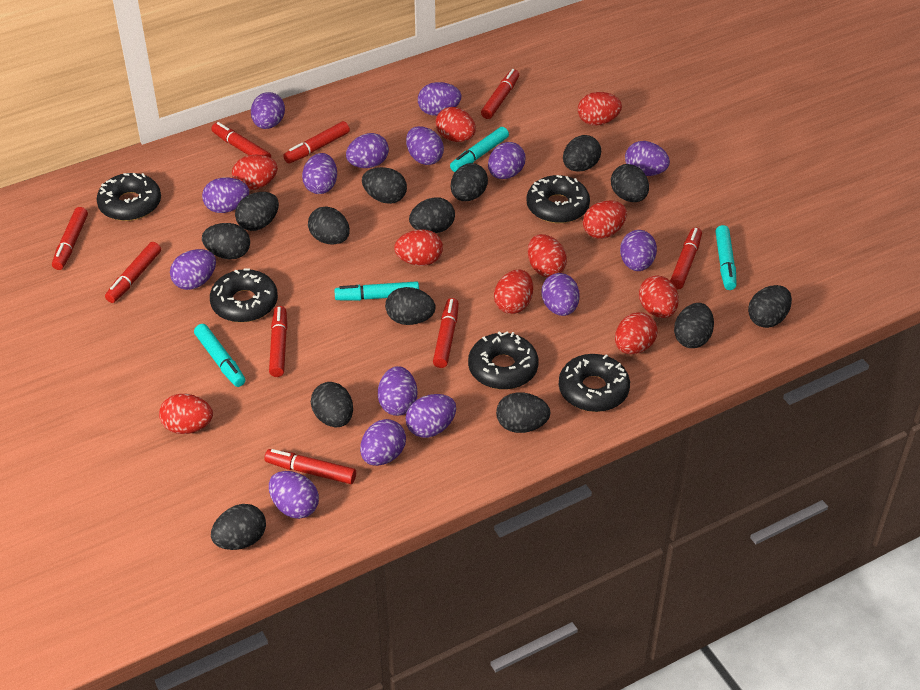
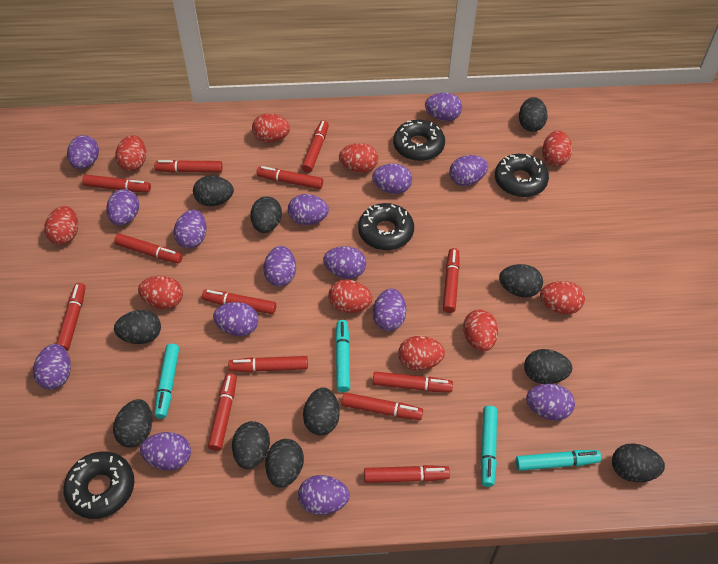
black donut: [97,173,161,221] [210,268,278,323] [468,331,538,390] [526,175,590,223] [559,354,630,412] = 5 -> [63,452,134,519] [358,203,414,250] [393,120,445,161] [495,154,549,197] = 4
black egg: [202,223,250,259] [211,504,266,550] [235,192,279,231] [308,206,350,245] [311,382,353,427] [362,167,407,204] [385,287,436,325] [409,197,455,233] [451,163,488,201] [496,392,550,433] [563,135,601,171] [611,164,649,202] [674,303,714,348] [748,285,792,328] = 14 -> [113,399,152,448] [114,310,161,344] [193,176,234,206] [232,421,270,469] [250,196,282,233] [265,439,304,488] [303,387,340,436] [499,264,543,297] [519,97,548,132] [524,349,572,384] [612,443,665,482] = 11
red marker: [52,207,88,270] [105,242,161,303] [211,122,271,158] [265,449,356,484] [269,306,287,377] [283,121,350,163] [433,298,459,368] [481,69,519,119] [670,227,702,289] = 9 -> [56,283,86,351] [82,175,151,193] [114,233,183,264] [154,160,222,173] [202,289,276,314] [208,373,237,451] [228,356,308,372] [257,166,323,189] [302,120,329,172] [342,392,423,420] [364,465,450,483] [373,371,453,392] [443,248,460,313] = 13

